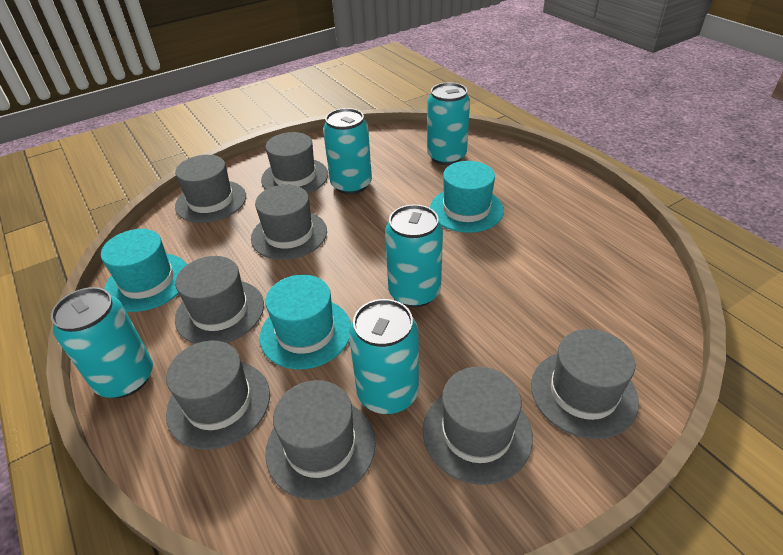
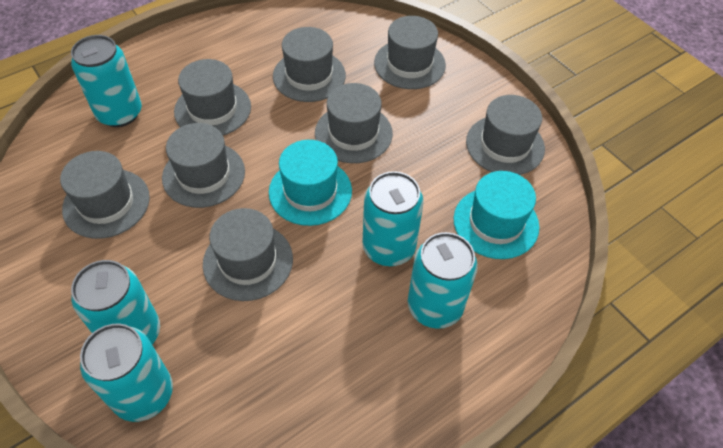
turquoise hat: [101,229,187,312] [260,275,351,369] [430,161,504,233] = 3 -> [269,140,352,226] [454,171,539,259] = 2

